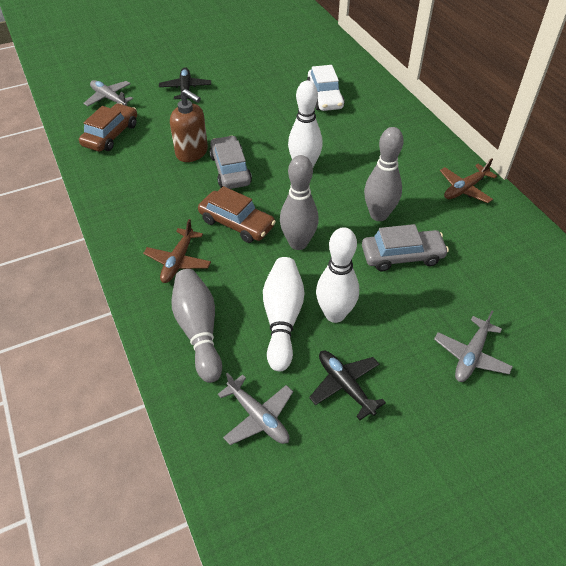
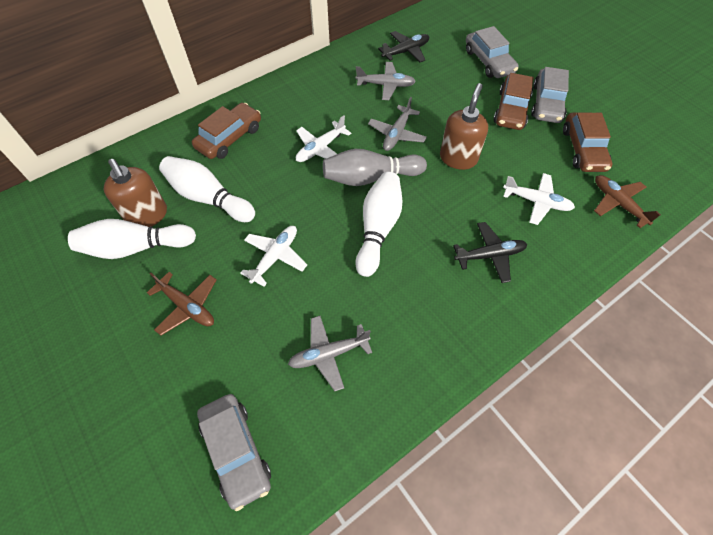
brown car: [79,104,137,152] [198,186,276,243] = 2 -> [192,103,261,159] [493,73,534,130] [563,113,612,172] = 3
brown soap dispenser: [170,89,208,162] = 1 -> [104,159,167,227] [440,83,488,170] = 2
grey bowling pin: [171,269,222,383] [280,155,319,250] [364,127,404,221] = 3 -> [323,149,427,186] = 1
grey car: [209,136,252,189] [362,224,449,271] = 2 -> [197,394,271,511] [466,26,519,78] [531,67,569,123] = 3
white car: [307,65,345,111] = 1 -> none = 0
white plane: none = 0 -> [240,226,307,287] [296,115,351,162] [503,173,575,225] = 3

